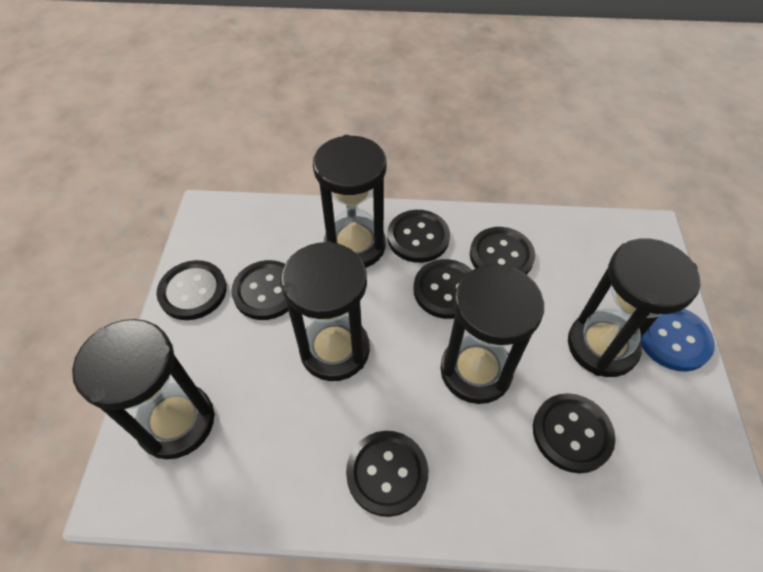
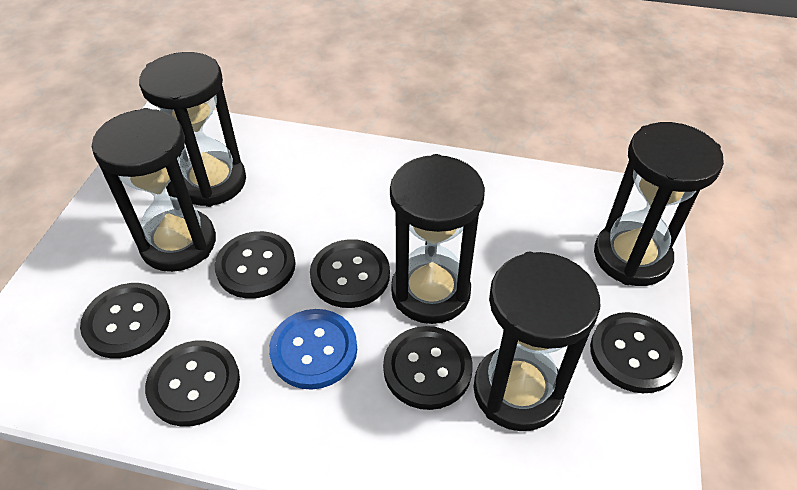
black button: [156,260,227,320] [231,260,288,320] [346,431,428,517] [387,210,450,263] [413,259,472,319] [470,227,535,275] [533,393,615,473] = 7 -> [80,283,170,359] [145,340,240,427] [214,231,296,299] [310,239,390,308] [383,326,473,410] [590,312,683,393] = 6

